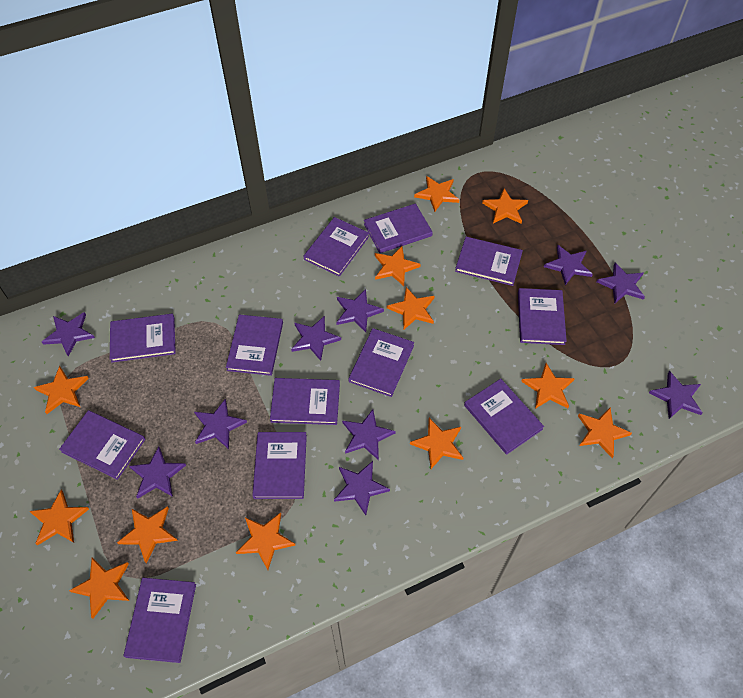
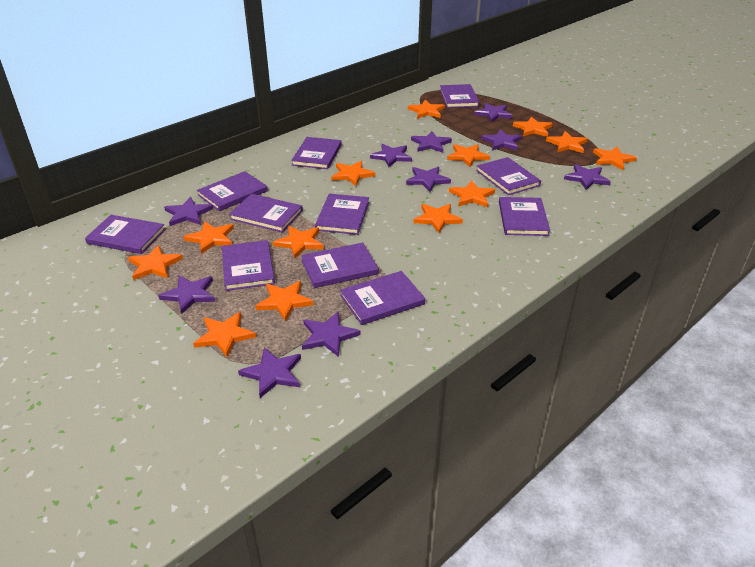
orange star: [29,490,89,546] [34,366,89,414] [69,558,129,619] [117,506,178,563] [236,512,295,570] [375,246,421,286] [387,287,435,329] [410,418,463,469] [414,176,459,212] [482,189,528,223] [521,363,575,409] [578,408,632,458] = 12 -> [128,245,183,280] [184,221,234,254] [193,312,256,357] [255,281,314,322] [273,226,324,258] [331,161,375,186] [408,100,445,119] [414,204,463,233] [447,144,490,167] [449,180,495,207] [513,116,553,137] [546,131,588,153] [593,146,637,170] = 13
purple book: [59,410,145,480] [110,314,176,362] [123,578,196,663] [226,314,283,376] [252,432,307,499] [270,378,340,425] [304,217,369,277] [348,328,414,397] [364,203,433,253] [455,237,523,286] [464,379,544,455] [518,288,567,345] = 12 -> [85,215,166,254] [197,171,268,211] [222,240,275,291] [229,194,303,232] [291,137,342,169] [301,243,378,288] [315,194,369,235] [340,271,425,325] [440,84,480,108] [476,157,541,195] [499,197,550,236] = 11

